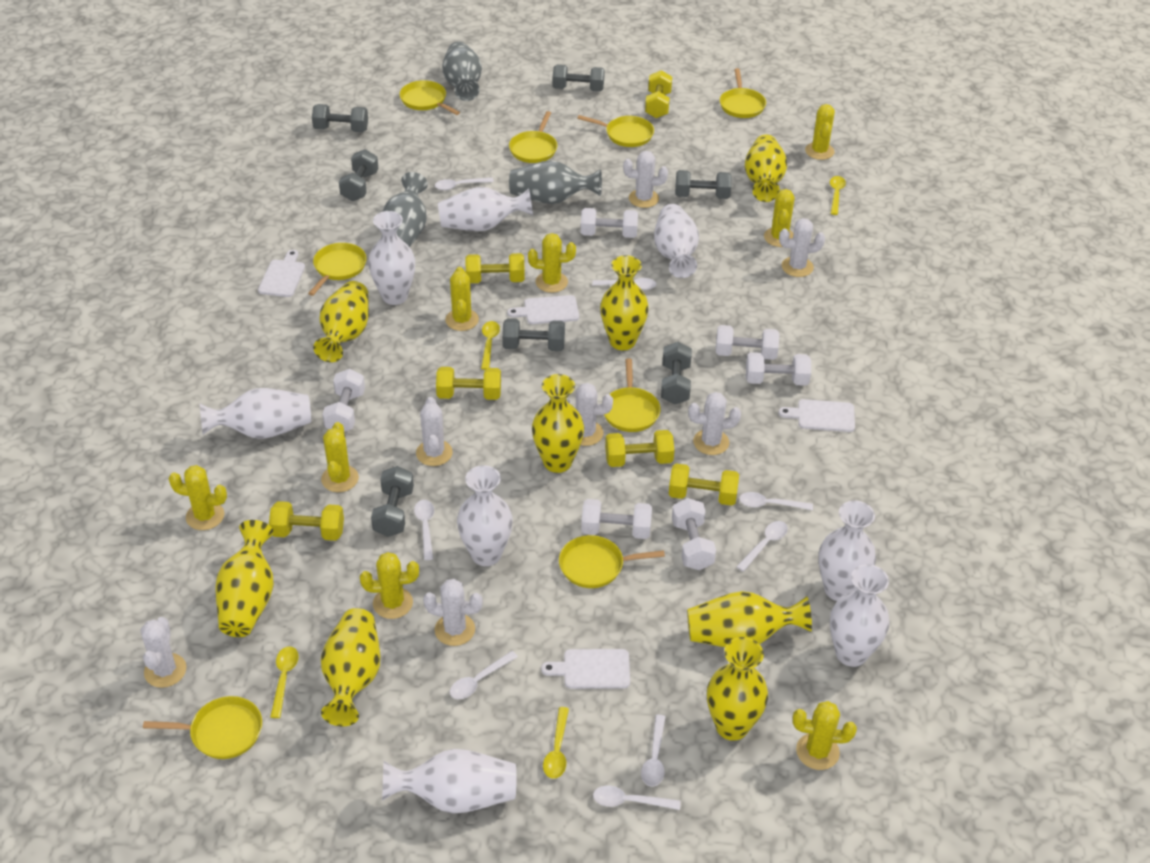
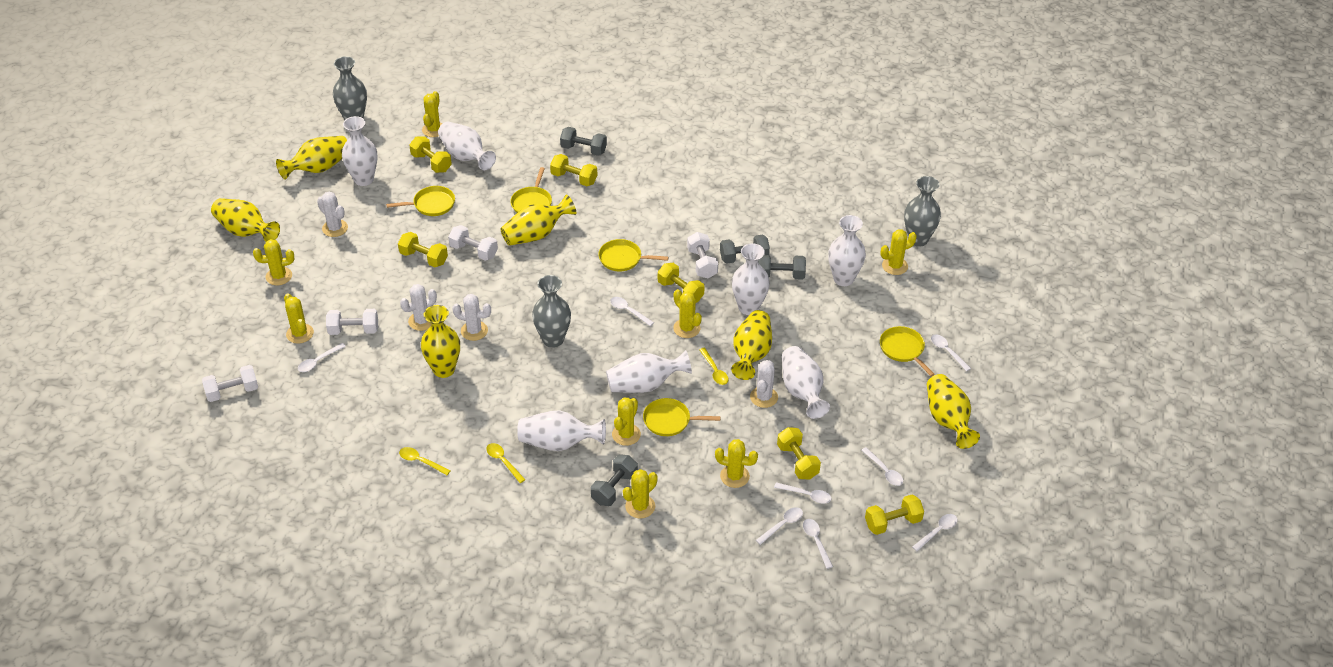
grey dumbbell: [312,104,368,132] [339,149,378,201] [371,466,414,537] [502,318,565,351] [553,65,605,92] [661,342,692,405] [675,170,732,199] = 7 -> [560,127,607,156] [591,454,638,506] [720,234,770,264] [758,255,806,280] = 4
white cactus: [141,617,186,688] [416,397,453,466] [423,579,483,646] [566,383,613,446] [623,151,668,208] [688,392,741,455] [779,218,825,277] = 7 -> [317,192,348,237] [400,284,437,331] [452,294,491,341] [750,360,778,408] = 4
white cutting board: [258,250,305,297] [507,295,579,324] [541,649,630,689] [778,399,855,432] = 4 -> none = 0
white dumbbell: [322,369,365,432] [581,208,638,238] [581,499,652,539] [672,498,716,570] [716,325,779,360] [746,352,811,386] = 6 -> [202,365,258,402] [326,309,378,335] [448,225,498,261] [687,232,718,278] = 4
white vase: [199,388,311,439] [368,211,415,305] [382,749,517,814] [438,187,533,231] [457,465,513,566] [654,204,699,278] [818,500,876,601] [830,564,889,667] = 8 -> [342,116,377,186] [438,122,496,170] [517,410,606,451] [606,350,692,393] [732,243,770,315] [782,346,830,419] [828,215,866,286] = 7
yellow pan: [143,696,262,759] [308,243,367,296] [399,80,460,115] [509,111,557,163] [559,535,665,588] [577,115,654,147] [604,358,661,432] [720,68,766,118] = 8 -> [386,186,455,216] [510,167,552,213] [598,239,669,272] [643,398,721,436] [880,326,935,377] = 5
yellow spoon: [270,646,299,718] [481,321,500,370] [543,707,569,779] [830,176,846,215] = 4 -> [399,447,451,475] [486,443,525,483] [699,348,729,385] = 3
yellow vase: [215,520,274,637] [313,281,369,362] [321,608,380,726] [532,374,584,473] [600,255,649,350] [687,591,812,647] [707,637,768,741] [745,134,787,202] = 8 -> [211,198,280,242] [276,136,347,180] [421,305,460,378] [500,195,576,246] [731,310,772,380] [927,374,980,449] = 6

